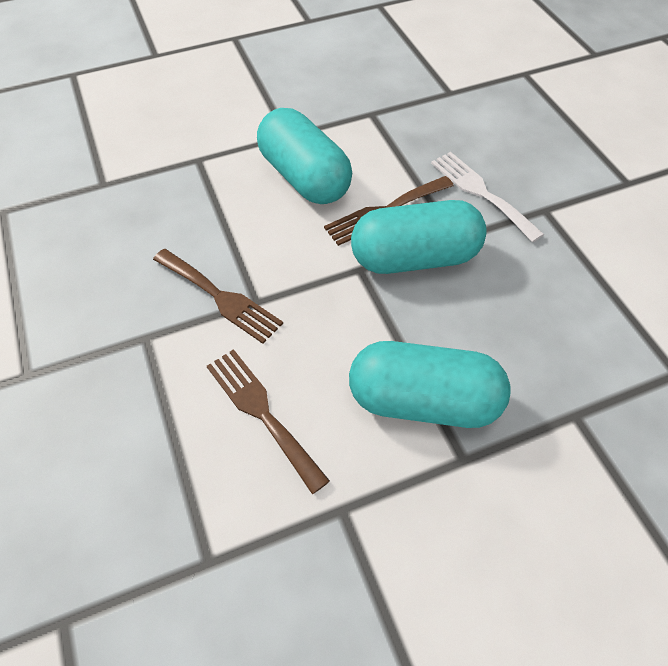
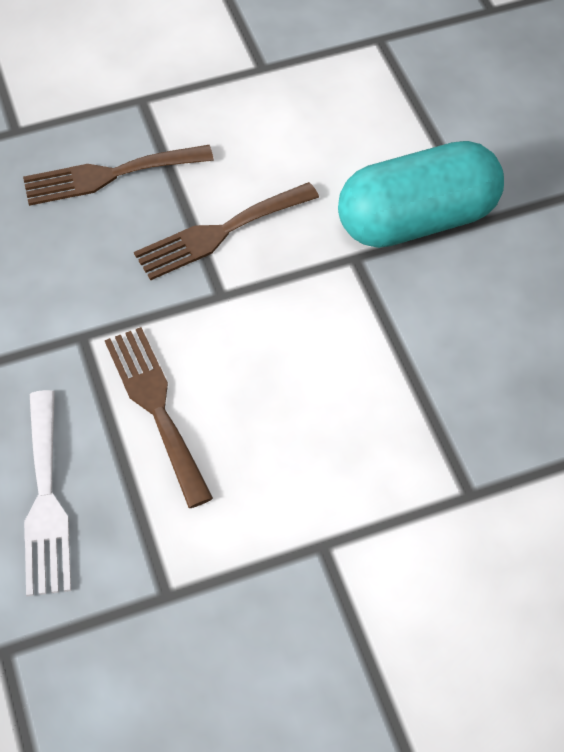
turquoise capsule: [257,108,352,204] [349,341,511,428] [351,200,487,274] = 3 -> [338,141,504,248] = 1

